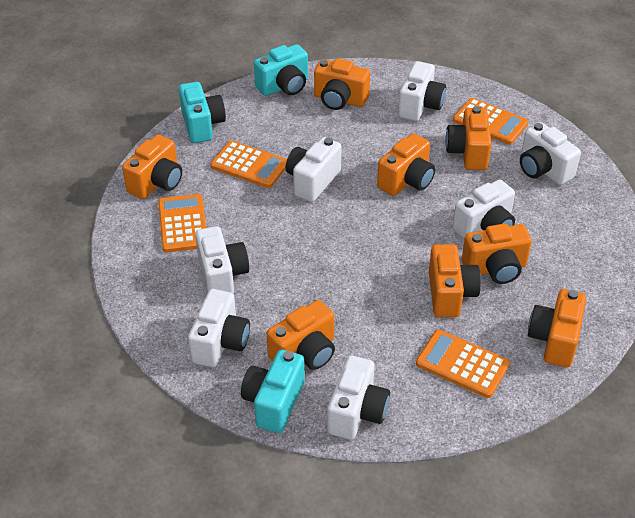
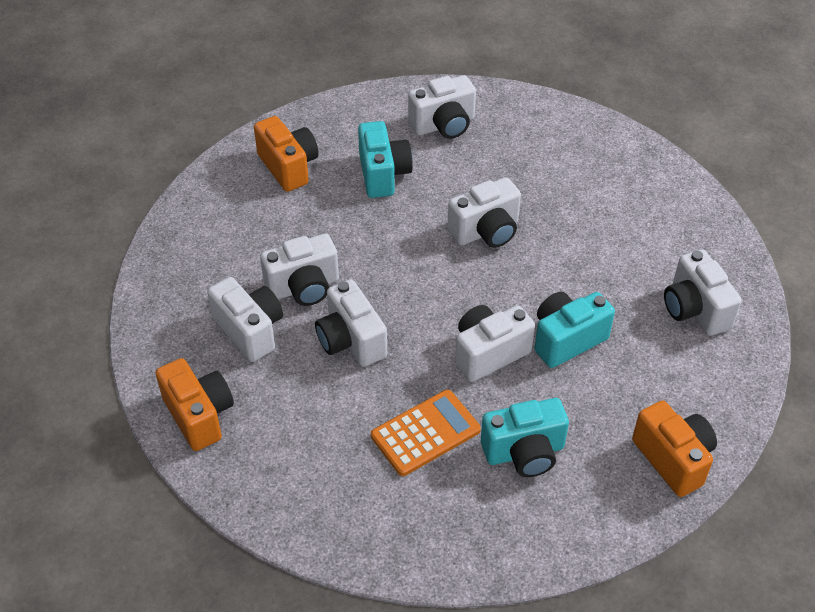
orange calculator: [158,194,206,252] [210,141,287,188] [416,330,510,398] [453,98,528,145] = 4 -> [371,390,481,476] = 1
orange camera: [122,135,182,199] [267,300,335,370] [314,58,370,110] [377,133,435,196] [429,244,481,317] [445,106,492,170] [462,224,532,284] [528,289,586,368] = 8 -> [156,358,234,451] [254,116,319,192] [632,401,717,497] = 3

